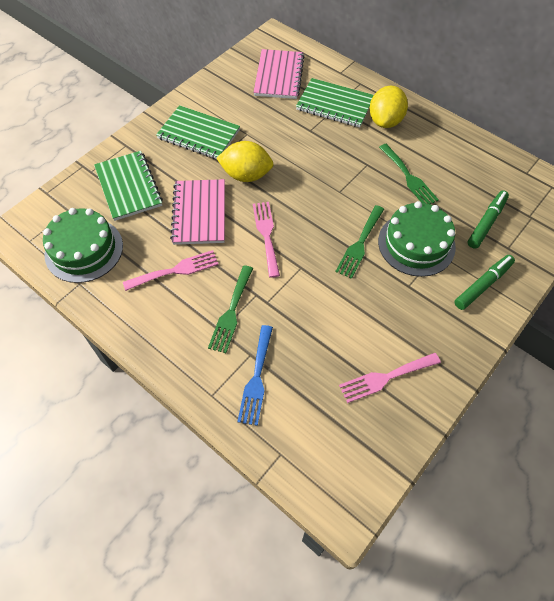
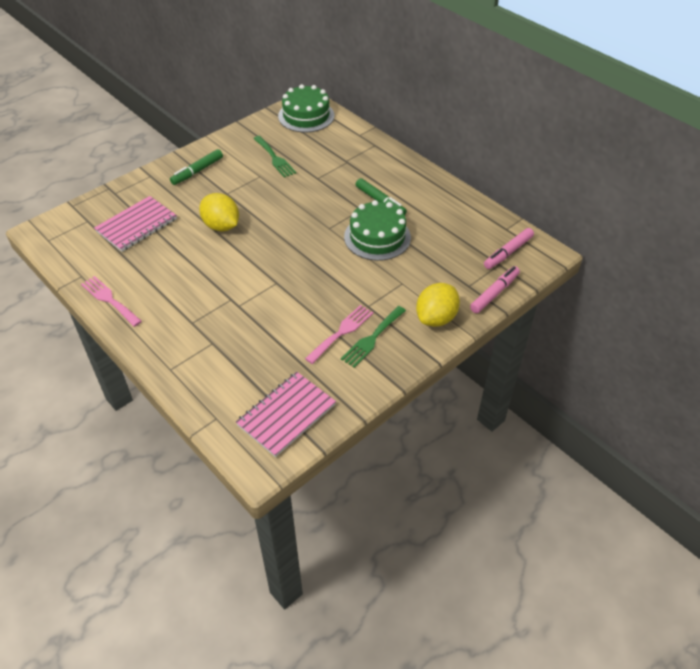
blue fork: [237,325,273,426] = 1 -> none = 0
green fork: [208,265,253,353] [335,205,384,279] [379,144,439,204] = 3 -> [253,136,296,178] [341,306,406,368] = 2
green notebook: [94,151,163,221] [156,105,240,159] [296,78,374,128] = 3 -> none = 0
pink fork: [123,250,219,291] [253,202,280,278] [339,353,441,403] = 3 -> [81,276,142,327] [305,305,373,364] = 2
pink marker: none = 0 -> [470,266,520,313] [484,228,534,269] = 2

